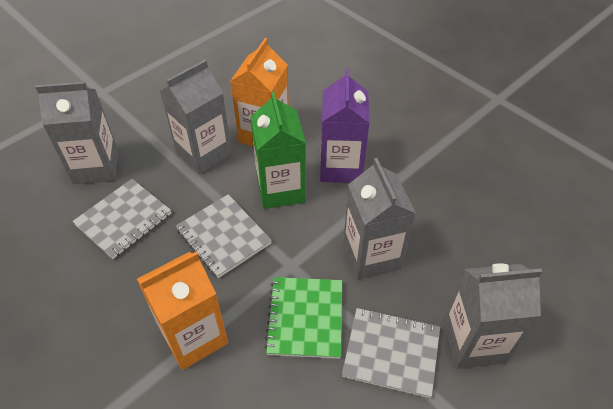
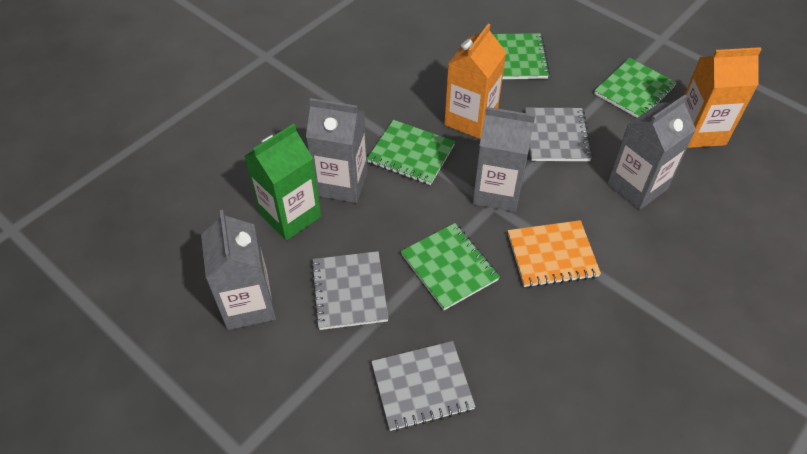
green notebook: [264,277,342,359] = 1 -> [367,120,455,185] [401,223,500,310] [493,33,550,79] [594,58,677,118] = 4
orange notebook: none = 0 -> [508,220,601,288] = 1
purple carton: [320,69,370,183] = 1 -> none = 0

